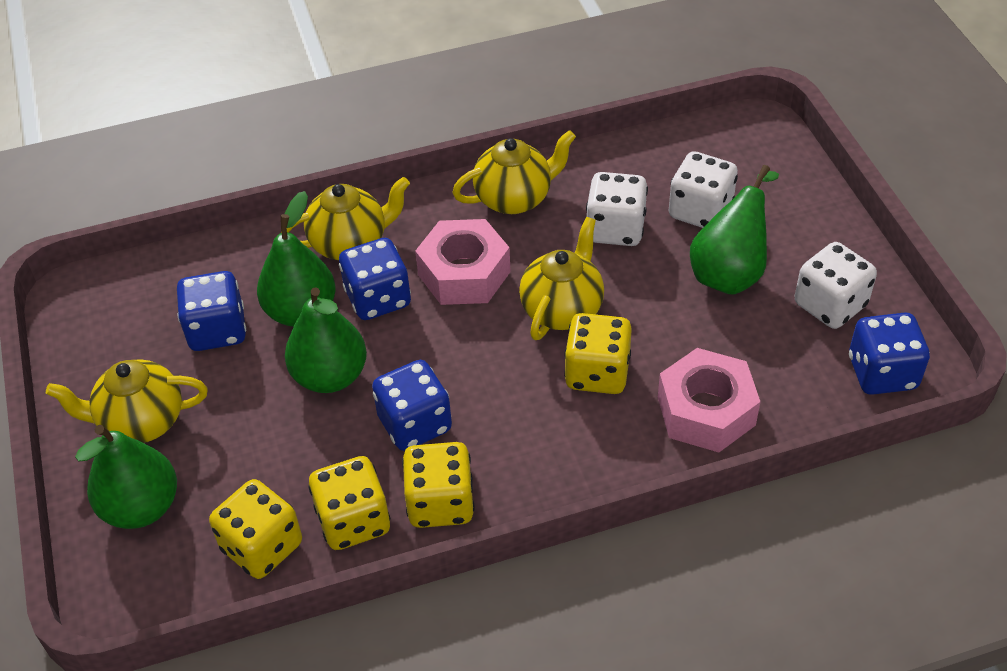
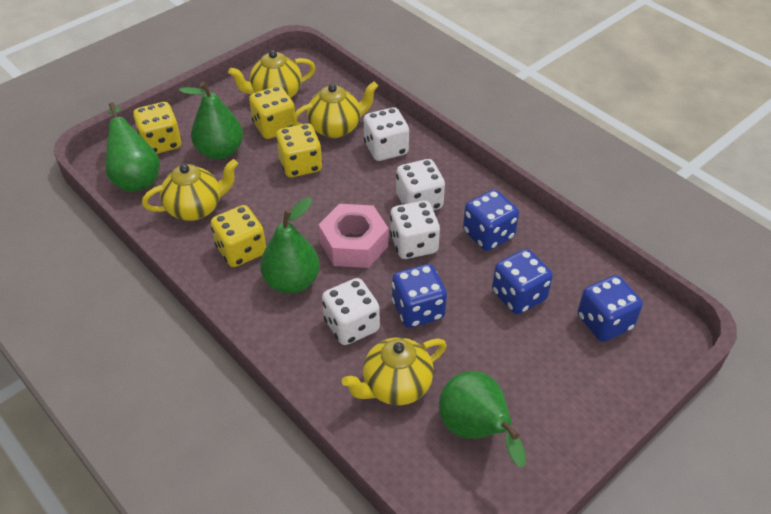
pink nut: [415,219,511,305] [658,348,760,452] = 2 -> [318,204,388,268] = 1
white dice: [586,172,648,246] [669,151,738,228] [795,242,877,329] = 3 -> [322,278,380,345] [364,107,409,161] [390,201,440,259] [396,159,445,210] = 4

